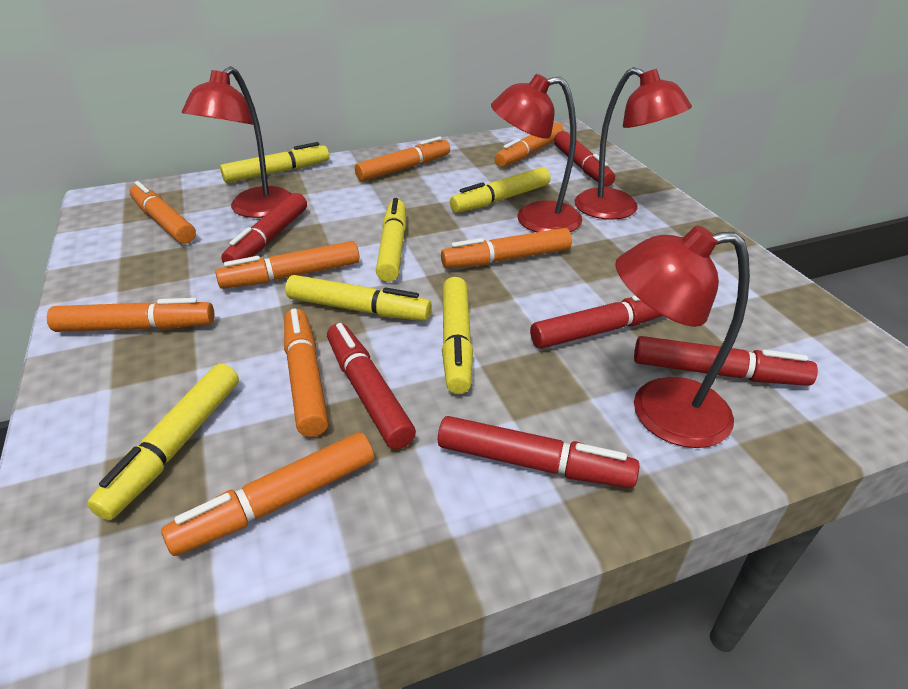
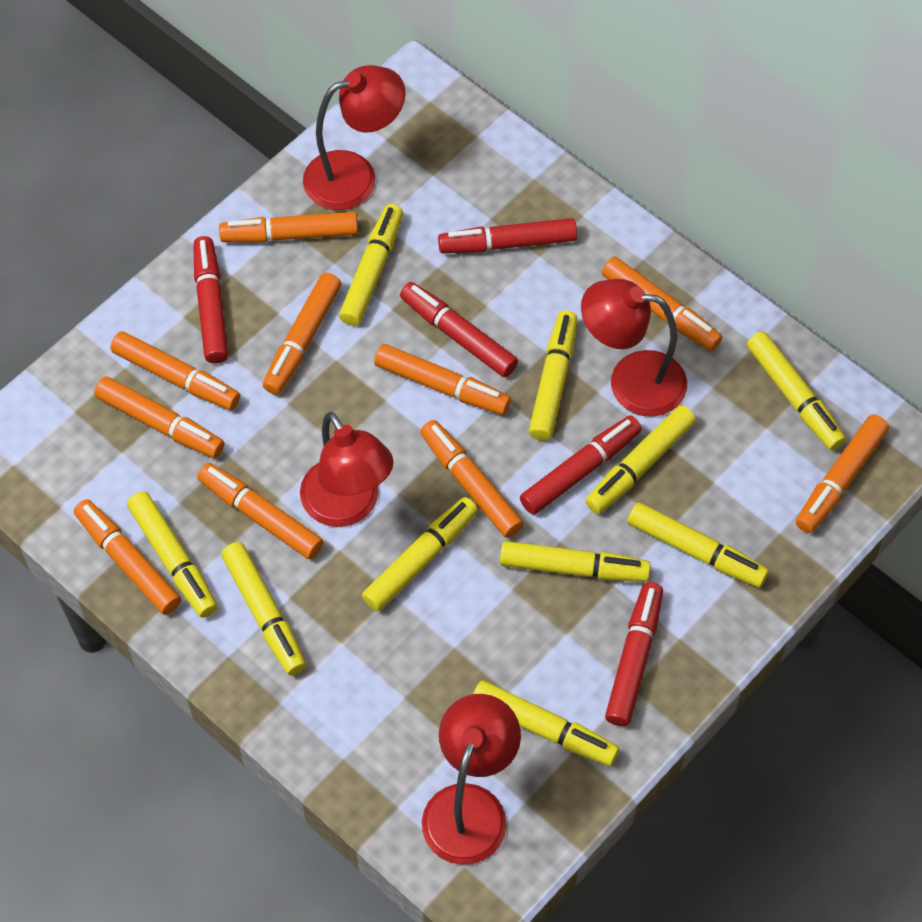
orange marker: [46,298,214,332] [129,181,196,244] [161,432,374,556] [215,241,360,289] [284,308,329,437] [355,137,450,181] [441,228,572,268] [495,122,564,167] = 8 -> [74,499,181,615] [94,377,224,458] [111,331,240,410] [197,463,323,559] [219,212,358,242] [263,273,342,395] [374,344,511,415] [420,420,524,538] [602,257,722,351] [796,414,889,533] = 10
red marker: [221,193,307,263] [327,323,416,449] [438,416,639,488] [530,296,663,349] [554,131,615,186] [634,336,818,386] = 6 -> [193,236,228,363] [400,282,518,377] [438,218,577,253] [520,416,642,515] [605,582,663,726] = 5
yellow marker: [87,363,239,520] [220,142,329,183] [285,275,432,321] [376,198,406,282] [442,277,473,394] [450,167,551,213] = 6 -> [127,491,218,618] [221,542,306,675] [339,204,403,326] [362,497,478,611] [473,681,619,766] [500,541,651,582] [529,310,578,441] [585,405,696,514] [627,502,769,588] [747,331,846,450] = 10

